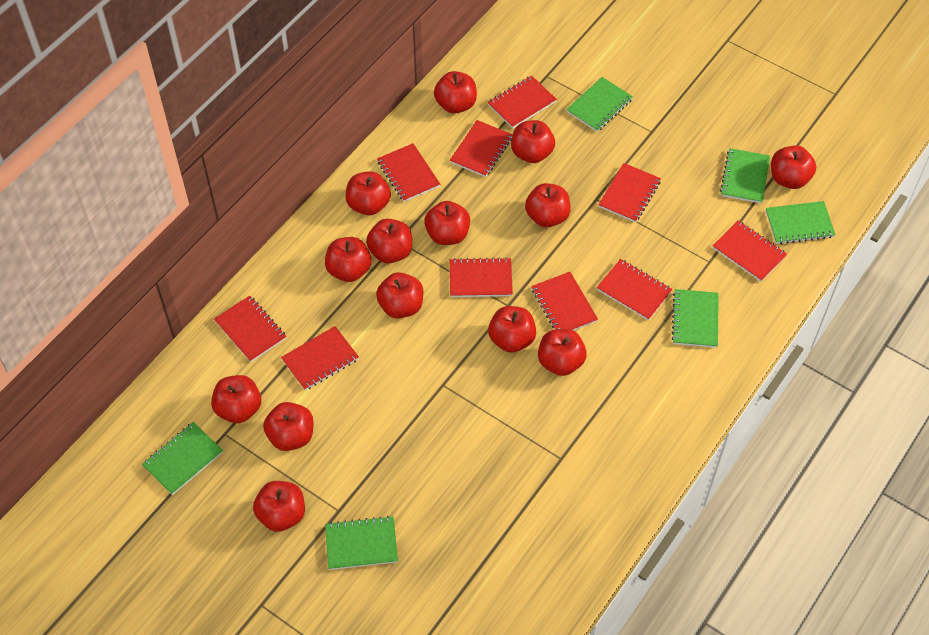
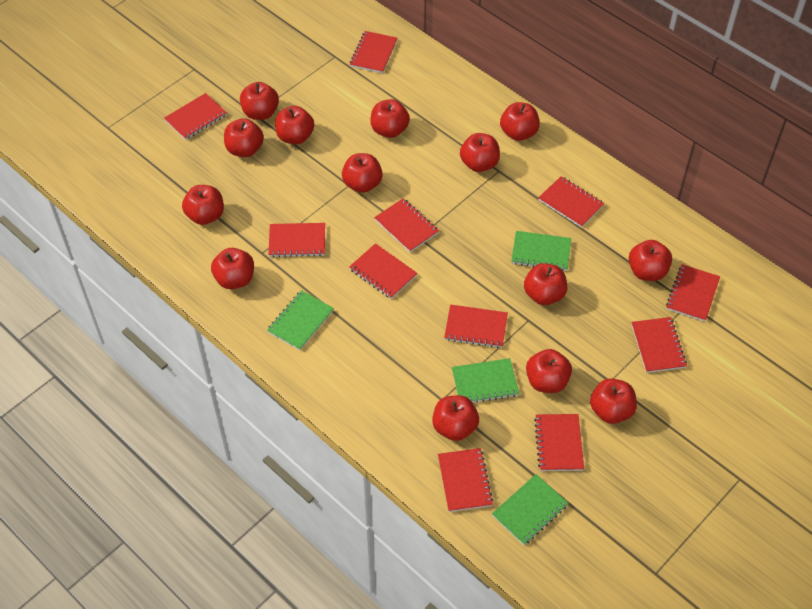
green notebook: [142,422,223,495] [325,516,398,570] [566,77,633,132] [672,289,719,348] [720,148,770,204] [766,201,836,244] = 6 -> [267,290,334,350] [452,358,519,403] [492,474,568,545] [511,231,571,271] = 4
red notebook: [214,295,286,362] [281,326,359,391] [377,143,440,202] [450,120,513,177] [450,257,513,297] [488,76,557,129] [531,272,598,331] [597,259,672,321] [598,163,661,223] [713,220,787,282] = 10 -> [164,93,227,140] [268,223,325,257] [349,243,417,299] [350,31,397,73] [374,198,439,252] [438,448,493,512] [444,304,508,348] [534,414,584,471] [538,176,605,228] [631,317,687,373] [666,264,720,322] = 11

